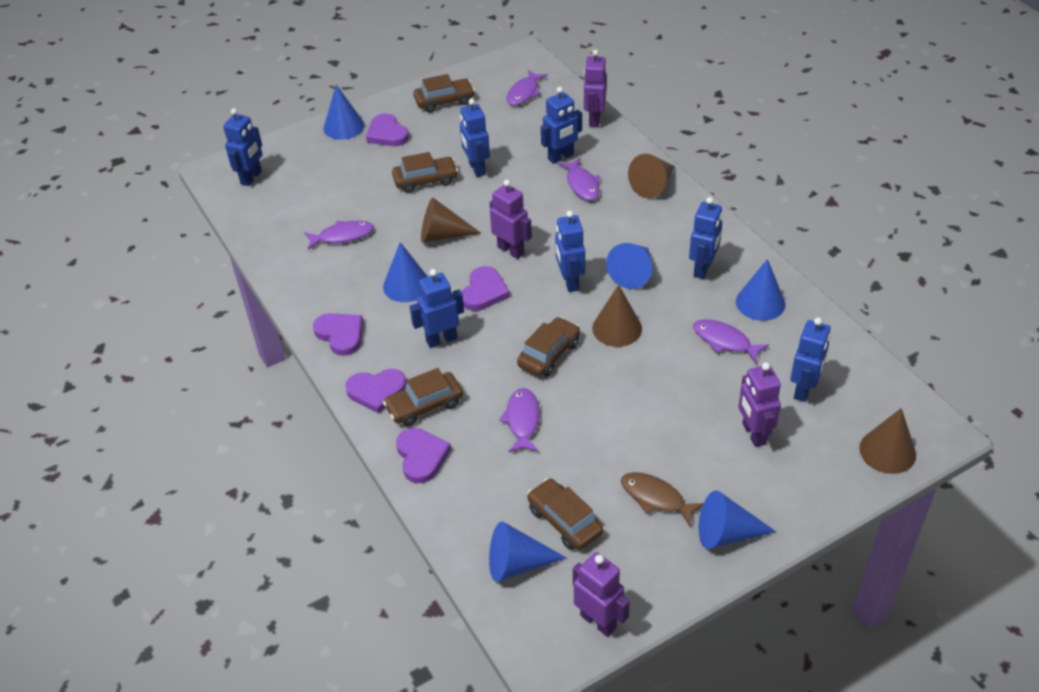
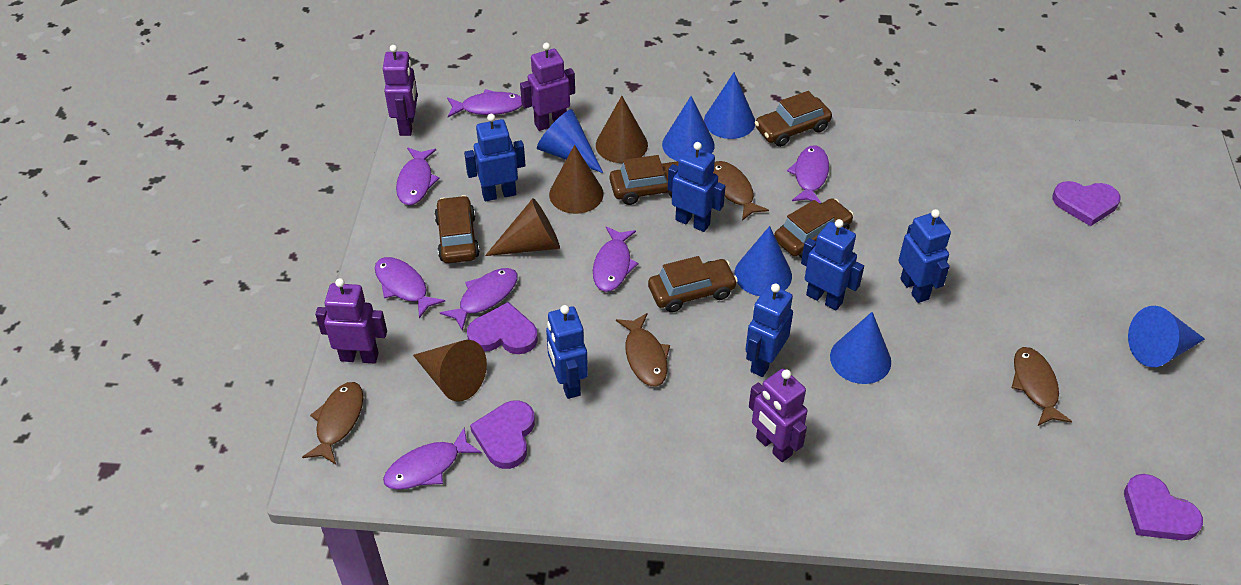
blue robot: [223,108,263,186] [410,269,464,348] [460,99,490,177] [541,87,582,164] [555,211,585,292] [689,197,722,279] [790,318,831,402] = 7 -> [464,114,526,201] [546,305,588,399] [668,142,725,232] [745,283,793,377] [801,219,864,310] [898,209,951,303] = 6
brown fish: [621,472,703,526] = 1 -> [302,382,363,464] [616,313,670,386] [713,161,769,221] [1012,347,1072,426] = 4
purple fish: [304,220,374,250] [499,388,540,453] [507,70,548,106] [558,158,600,201] [693,319,769,363] = 5 -> [375,257,445,318] [383,427,481,490] [396,148,439,205] [440,268,518,331] [447,89,523,117] [593,226,638,292] [787,145,829,203] = 7
purple heart: [313,313,363,356] [345,369,407,414] [366,113,409,146] [396,428,451,483] [462,266,510,311] = 5 -> [467,302,538,354] [470,400,535,469] [1052,181,1121,226] [1124,474,1203,540] = 4

